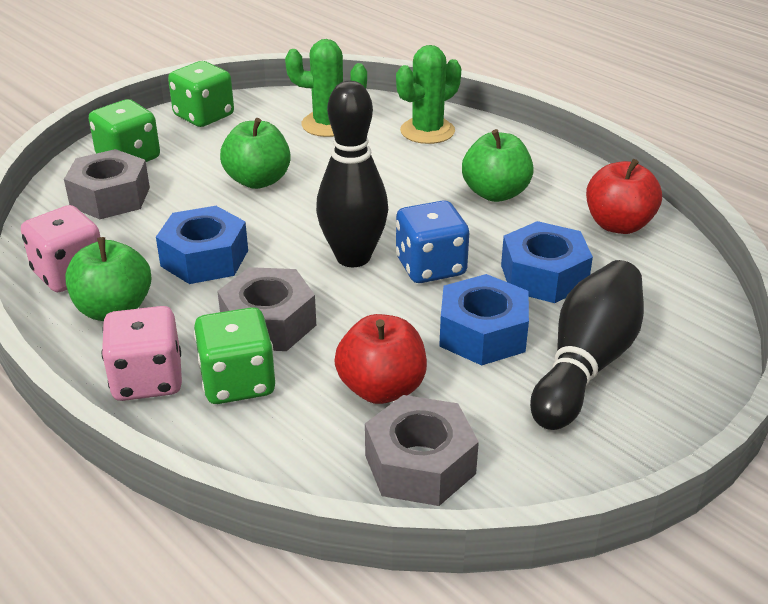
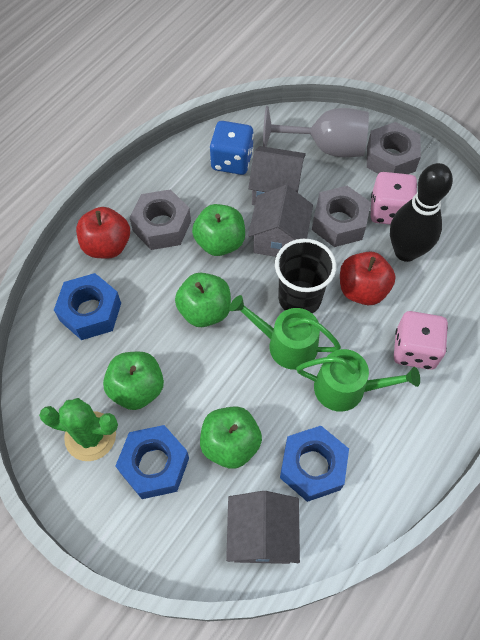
black bowling pin: [316,81,388,267] [530,260,644,430] = 2 -> [390,163,453,262] = 1
black cup: none = 0 -> [275,239,336,313] = 1
green apple: [65,237,152,321] [220,118,291,189] [462,129,534,202] = 3 -> [103,351,164,410] [175,273,231,327] [192,204,245,256] [200,406,262,469] = 4
green cactus: [285,39,367,137] [396,45,461,144] = 2 -> [39,398,118,461] = 1
green dice: [89,99,160,162] [168,61,234,127] [194,307,275,404] = 3 -> none = 0
green watering can: none = 0 -> [229,295,341,370] [296,349,420,412] = 2
grey goblet: none = 0 -> [263,106,369,157] = 1
grey house: none = 0 -> [226,491,300,564] [248,146,306,205] [248,185,313,257] = 3

